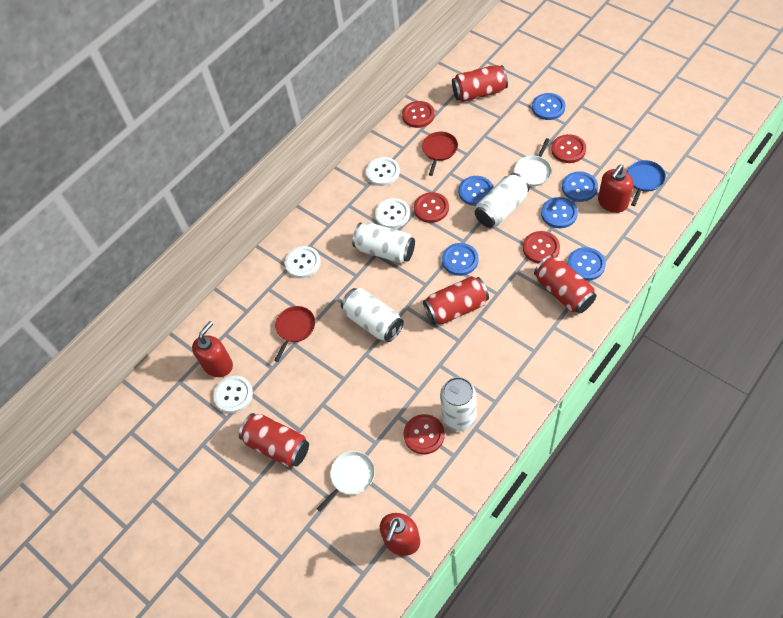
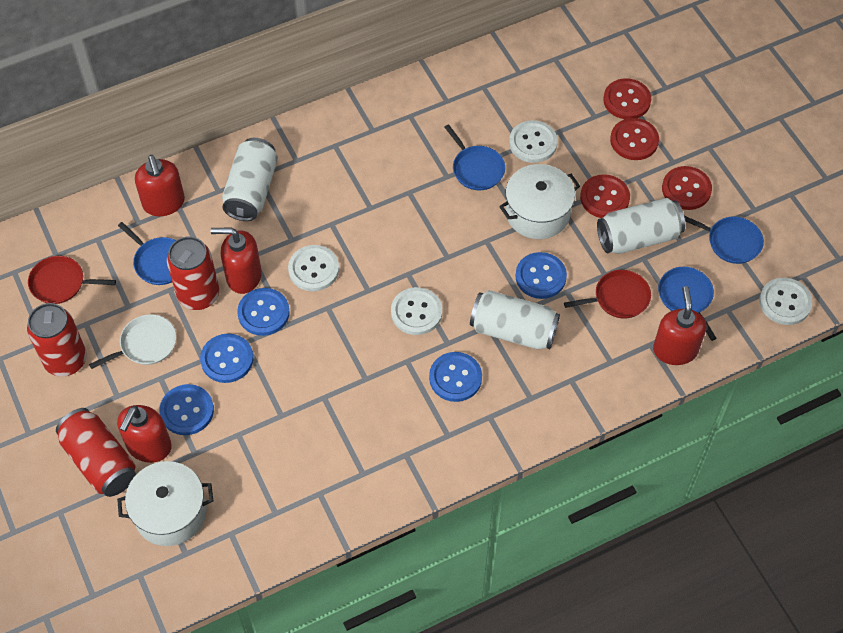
blue button: [442,243,479,276] [459,176,493,206] [532,93,565,120] [541,197,578,228] [562,171,598,202] [567,247,606,281] = 6 -> [159,384,214,435] [200,334,253,383] [237,288,290,336] [429,352,482,402] [515,252,567,299] = 5
blue pan: [627,160,666,206] = 1 -> [118,222,176,285] [444,124,505,190] [658,267,717,341] [684,216,764,264] = 4
red button: [402,101,435,128] [404,414,445,455] [414,192,449,223] [523,231,560,263] [551,134,586,163] = 5 -> [580,174,630,218] [603,78,651,119] [610,118,659,160] [662,166,712,210] = 4
red can: [239,413,309,467] [423,276,489,325] [452,65,508,102] [534,255,596,314] = 4 -> [27,303,87,377] [56,408,136,497] [167,236,219,310] = 3
red soap dispenser: [192,321,233,377] [380,513,420,556] [598,165,634,213] = 3 -> [117,405,172,463] [135,155,185,216] [211,228,262,294] [653,286,706,365] = 4
white can: [341,288,404,342] [352,222,415,263] [440,377,476,431] [475,173,530,228] = 4 -> [222,138,278,221] [470,290,560,350] [597,198,685,254] = 3
white pan: [317,451,375,512] [514,138,552,186] = 2 -> [89,314,176,369] = 1
white pot: none = 0 -> [117,461,213,546] [499,164,580,239] = 2

